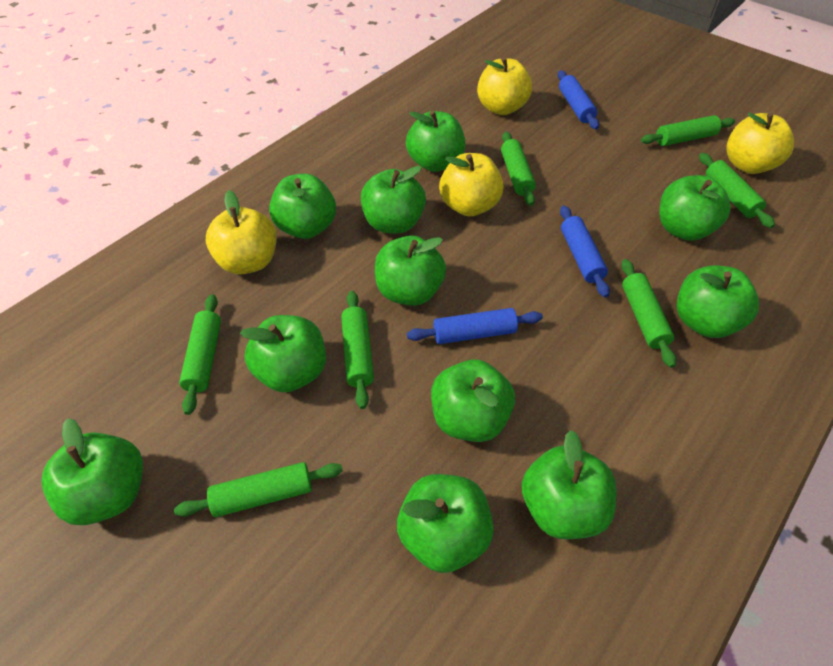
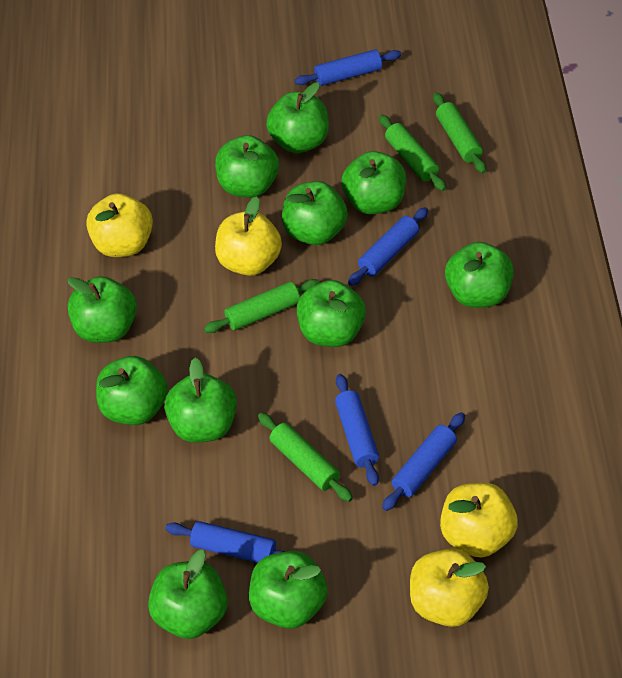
blue rolling pin: [407,308,543,344] [558,70,599,130] [560,205,610,298] = 3 -> [165,521,285,563] [294,49,401,86] [335,374,379,486] [348,207,428,286] [382,412,465,511] = 5
green rolling pin: [174,462,343,517] [179,294,221,415] [341,291,374,409] [501,132,536,206] [621,259,676,368] [641,115,735,146] [699,153,775,228] = 7 -> [204,279,320,333] [258,413,353,502] [379,115,446,191] [433,93,486,173] = 4

